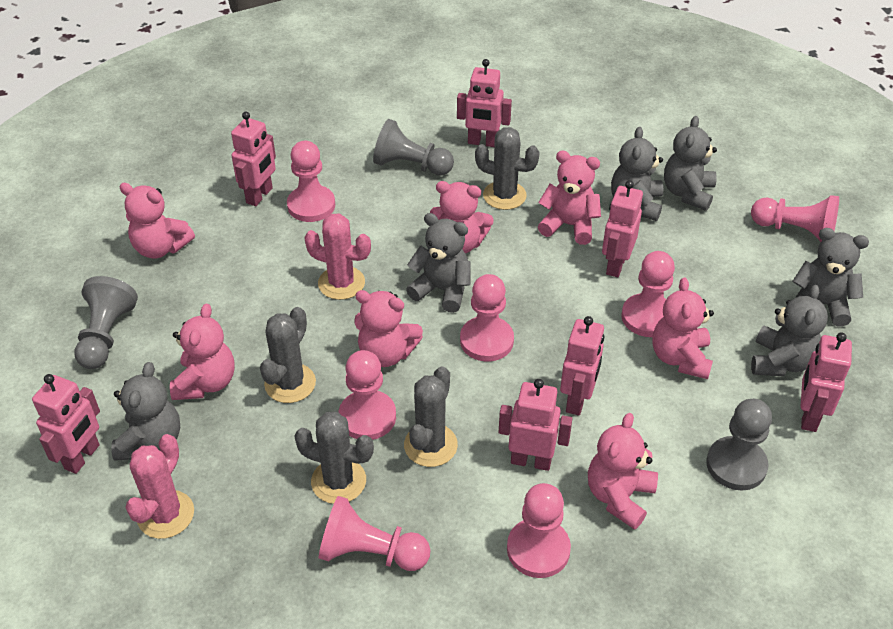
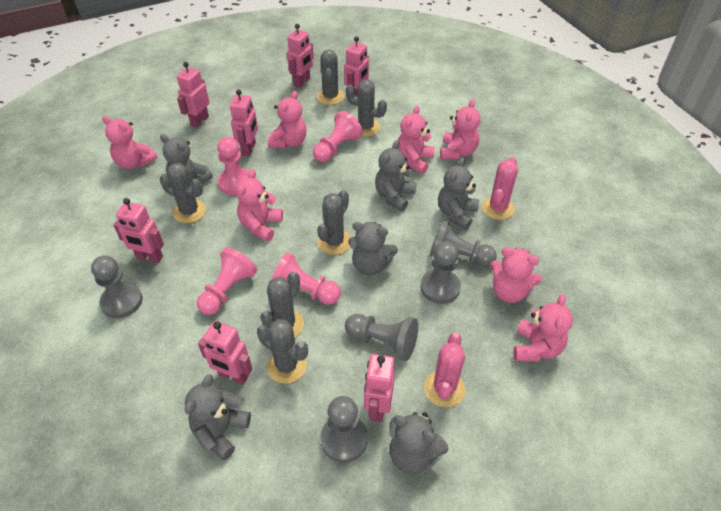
grey cactus: [260,307,316,403] [294,411,374,504] [404,366,458,467] [475,127,540,210] = 4 -> [160,163,206,223] [257,319,308,384] [260,272,304,338] [317,50,344,105] [317,190,351,255] [346,80,387,137] = 6
grey pawn: [75,276,138,369] [373,119,454,175] [706,399,772,491] = 3 -> [91,255,143,318] [320,396,368,463] [345,314,418,361] [420,241,461,304] [429,220,497,267] = 5
pink pawn: [287,141,335,222] [319,496,430,571] [339,350,396,440] [460,274,514,361] [507,483,571,578] [621,251,675,337] [751,195,839,242] = 7 -> [197,247,257,315] [217,137,249,195] [272,253,341,305] [313,111,363,162] = 4

